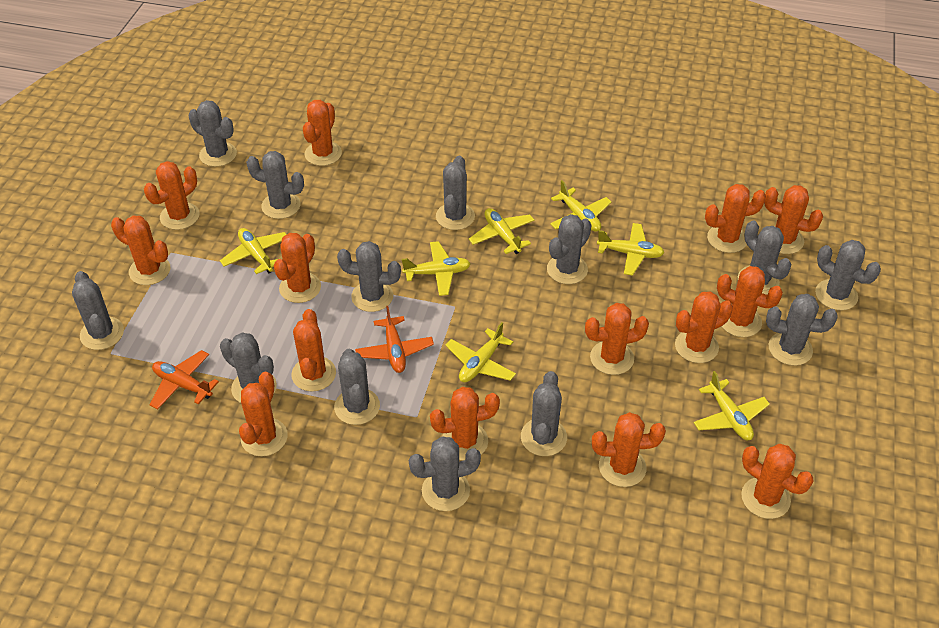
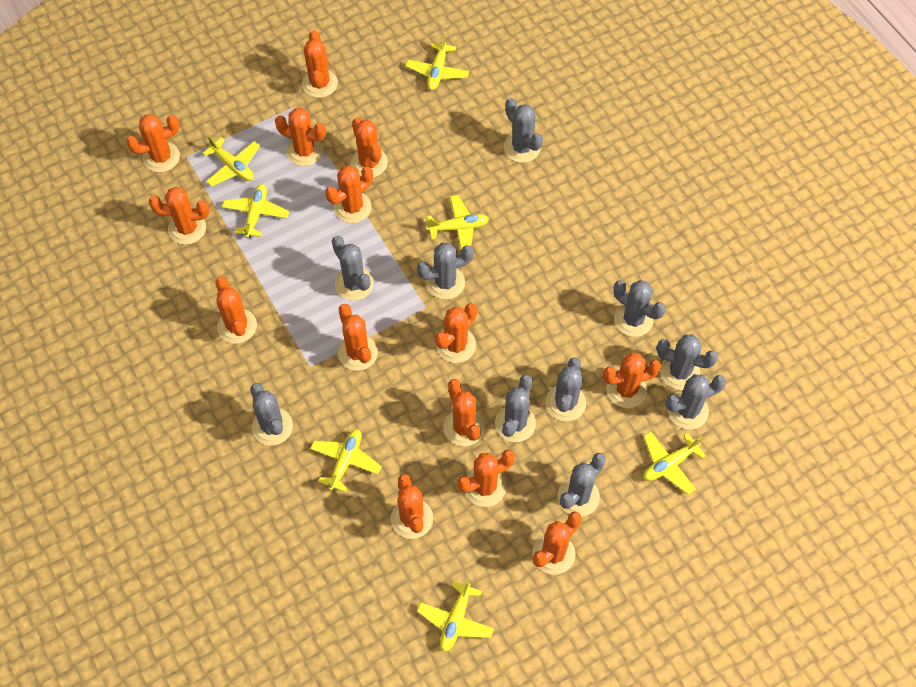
grey cactus: [72,271,124,350] [189,100,237,167] [220,332,277,403] [246,151,304,219] [334,349,380,425] [337,241,401,312] [409,437,481,511] [436,156,475,230] [521,371,567,456] [547,214,591,284] [738,221,792,295] [766,294,838,366] [815,240,881,310] = 13 -> [250,383,293,445] [332,236,374,301] [417,243,474,299] [495,374,536,442] [504,98,543,163] [545,357,586,421] [558,453,606,517] [614,280,666,337] [657,335,718,390] [665,374,726,429] = 10
orange plane: [150,350,219,410] [355,306,434,373] = 2 -> none = 0

